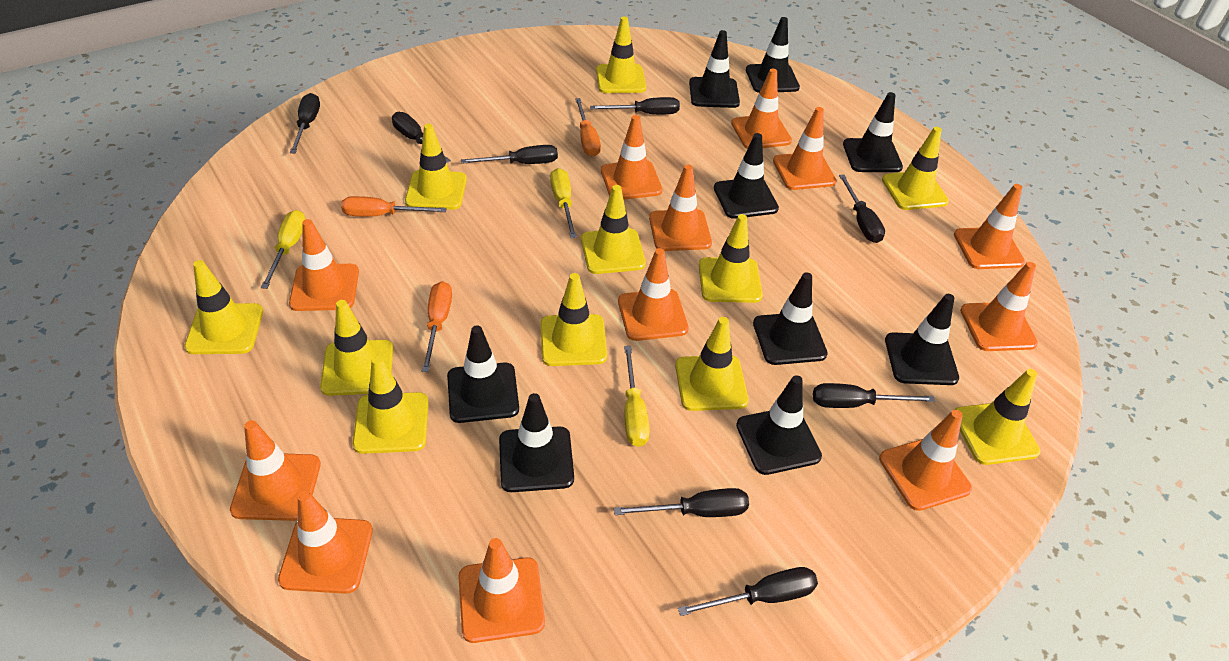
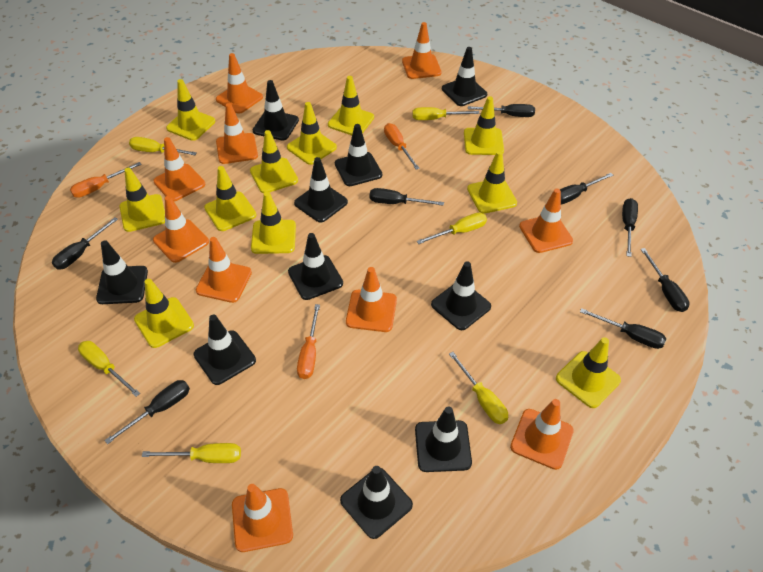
black traffic cone: [447,325,519,423] [499,393,574,492] [689,30,740,108] [714,133,779,219] [736,375,822,475] [746,17,800,93] [753,272,828,365] [843,92,903,172] [885,294,959,385] = 9 -> [96,241,148,304] [193,315,256,385] [253,80,299,140] [288,233,343,300] [294,157,348,223] [335,124,382,186] [340,466,413,539] [415,406,472,472] [431,261,491,330] [442,47,487,106] = 10
orange traffic cone: [230,420,321,521] [278,491,373,594] [289,219,359,311] [458,538,545,643] [601,115,663,200] [618,248,689,341] [649,164,712,251] [731,69,792,149] [773,107,836,190] [879,410,972,511] [954,184,1025,269] [960,262,1038,351] = 12 -> [153,137,205,202] [153,196,209,263] [196,237,252,303] [216,53,263,114] [216,103,258,164] [232,484,293,552] [346,267,397,332] [402,22,441,79] [510,399,574,470] [519,188,573,253] = 10
yellow screwdriver: [261,210,306,289] [550,168,577,238] [624,346,650,447] = 3 -> [78,341,140,397] [129,137,197,155] [142,443,241,463] [413,107,480,120] [417,213,487,244] [449,352,508,424] = 6

